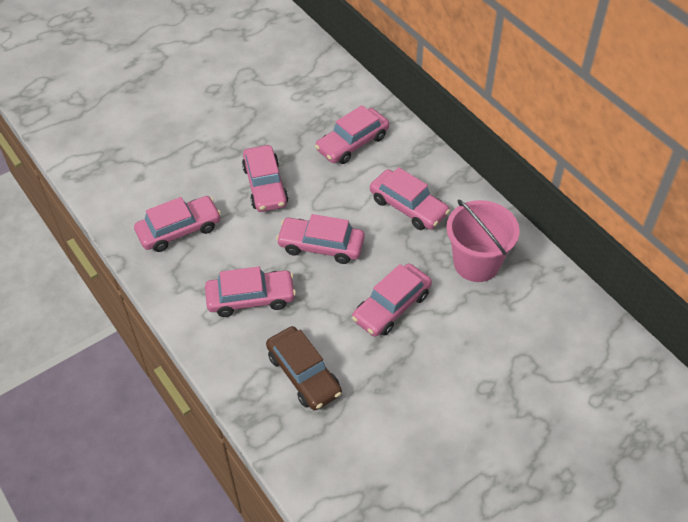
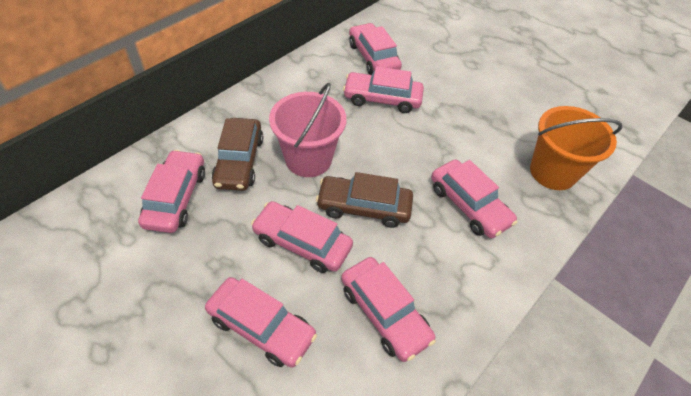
brown car: [266,326,342,410] = 1 -> [212,118,263,191] [316,172,413,228] = 2
orange bucket: none = 0 -> [530,106,622,190] = 1

